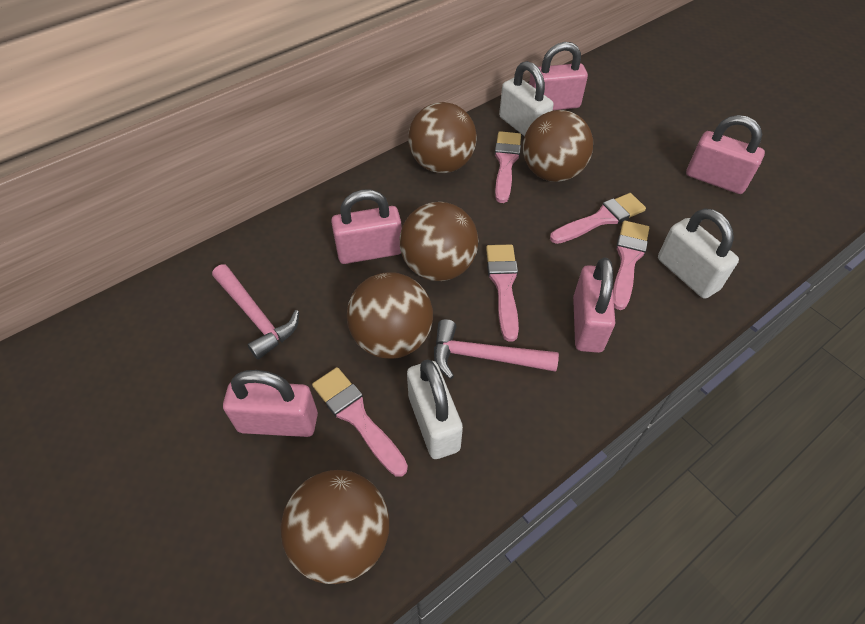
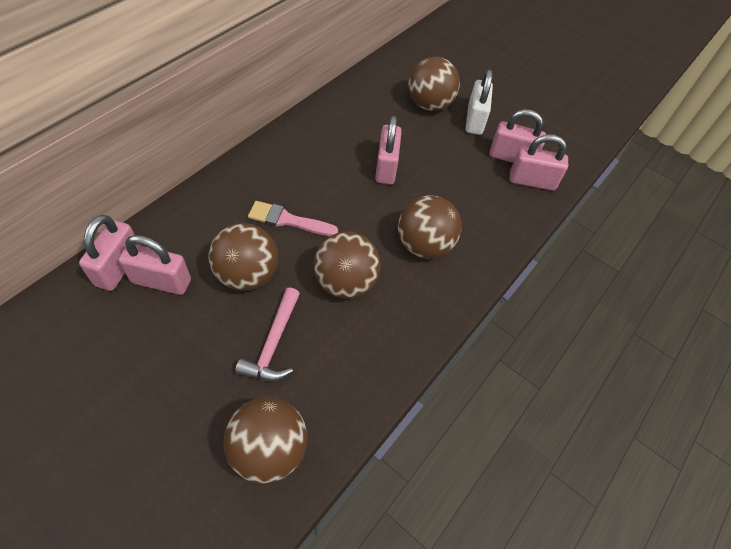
pink brush: [312,367,408,477] [486,245,519,342] [495,131,521,203] [550,193,646,244] [613,221,649,310] = 5 -> [248,201,338,236] = 1
pink hammer: [212,264,299,360] [434,319,559,379] = 2 -> [235,287,300,381] = 1
white padlock: [407,360,463,459] [499,61,554,136] [658,208,739,299] = 3 -> [465,69,493,135] = 1

